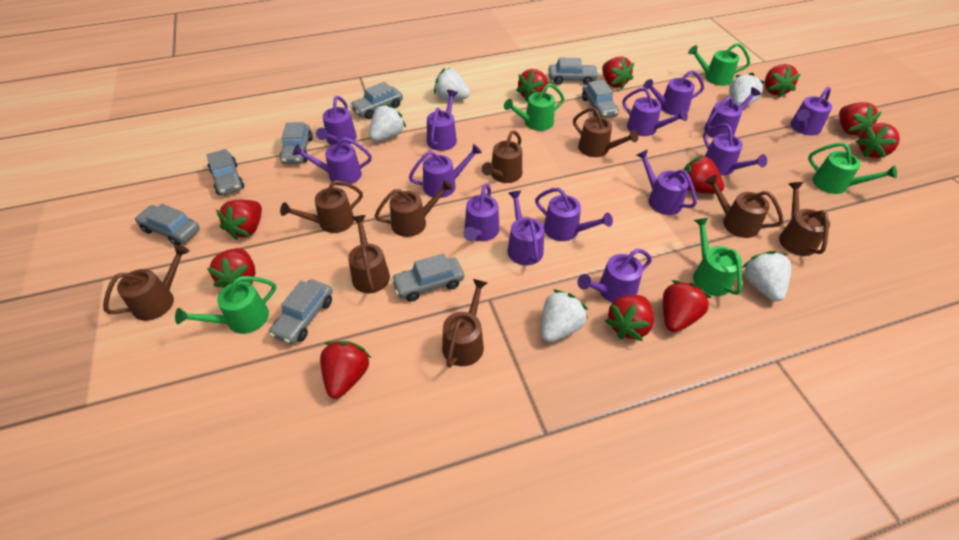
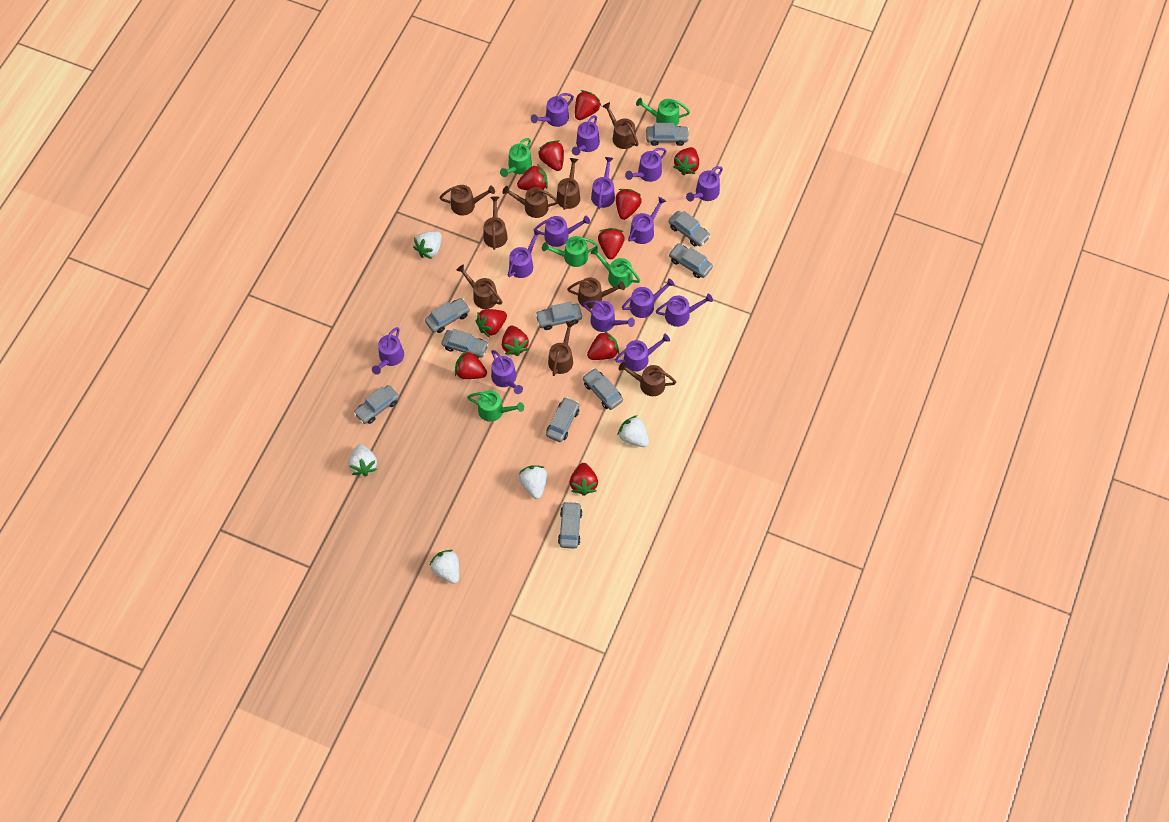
grey car: [135,204,200,245] [207,149,244,195] [269,280,333,344] [280,122,313,164] [350,82,403,119] [391,253,464,302] [549,58,599,85] [582,80,619,118] = 8 -> [354,385,399,424] [425,298,470,333] [441,329,489,358] [535,302,582,330] [546,397,579,442] [558,501,582,549] [583,368,623,410] [646,123,689,146] [668,211,711,246] [669,243,713,278] = 10

